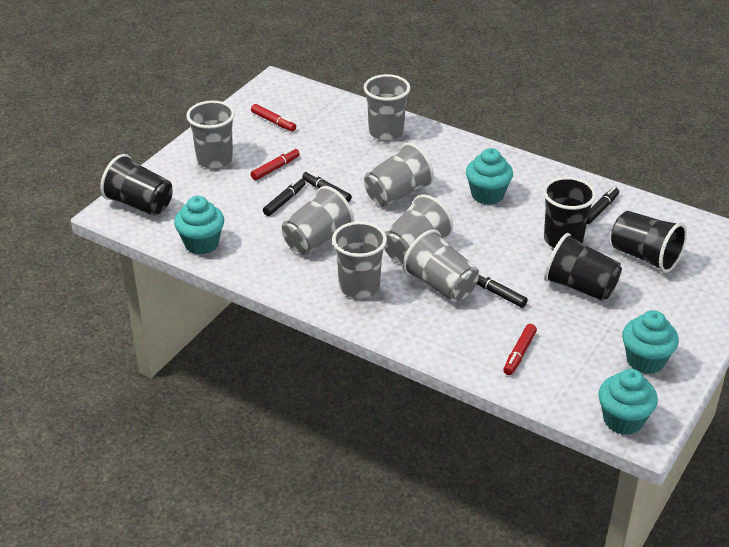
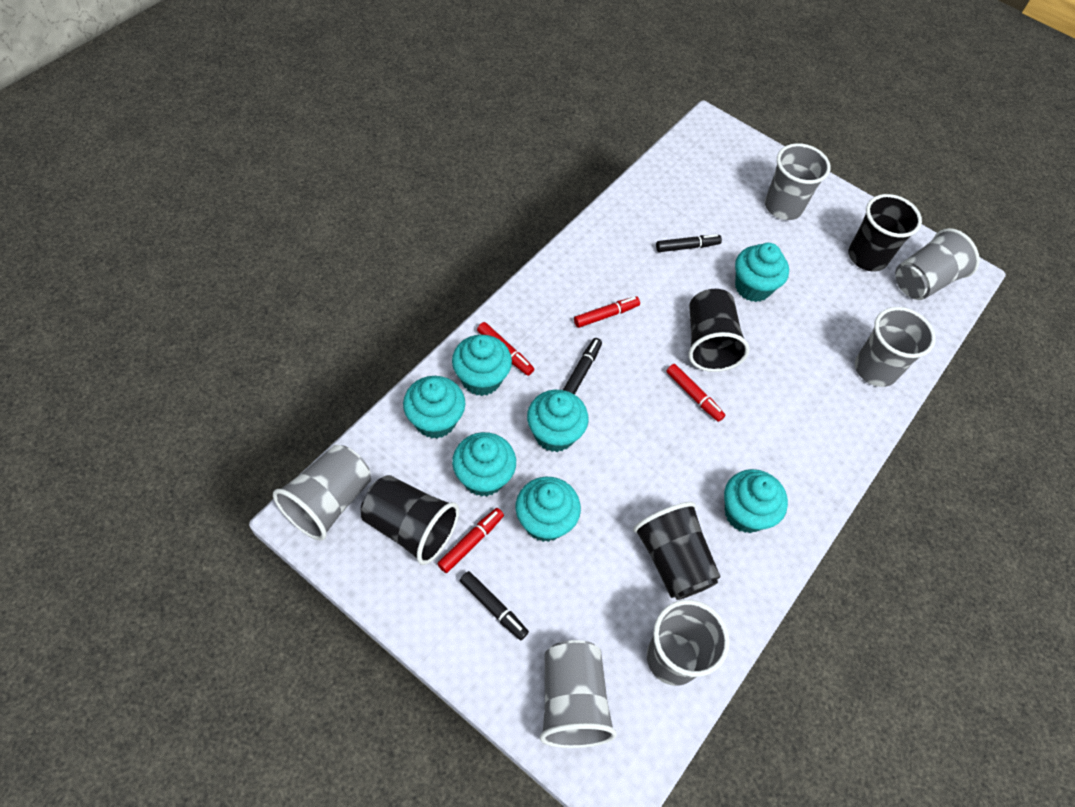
black marker: [263,178,305,216] [302,171,352,203] [477,273,528,308] [587,187,619,224] = 4 -> [460,571,529,640] [563,338,602,395] [656,234,722,252] = 3
grey cup: [186,101,235,169] [282,186,354,255] [332,221,387,298] [364,74,410,141] [364,143,434,206] [384,194,454,264] [403,229,479,302] = 7 -> [273,445,371,540] [540,640,617,748] [647,600,730,686] [765,143,831,220] [855,307,936,387] [895,228,980,300] = 6
red marker: [251,104,296,131] [251,148,300,180] [503,324,537,375] = 3 -> [437,508,504,573] [477,322,534,376] [574,296,640,328] [666,364,725,422] = 4
turquoise cupcake: [174,196,224,255] [466,148,513,205] [598,369,658,435] [622,310,679,374] = 4 -> [403,376,466,439] [452,335,512,396] [452,432,516,497] [516,477,581,542] [527,390,589,452] [724,469,788,533] [735,243,789,302] = 7

